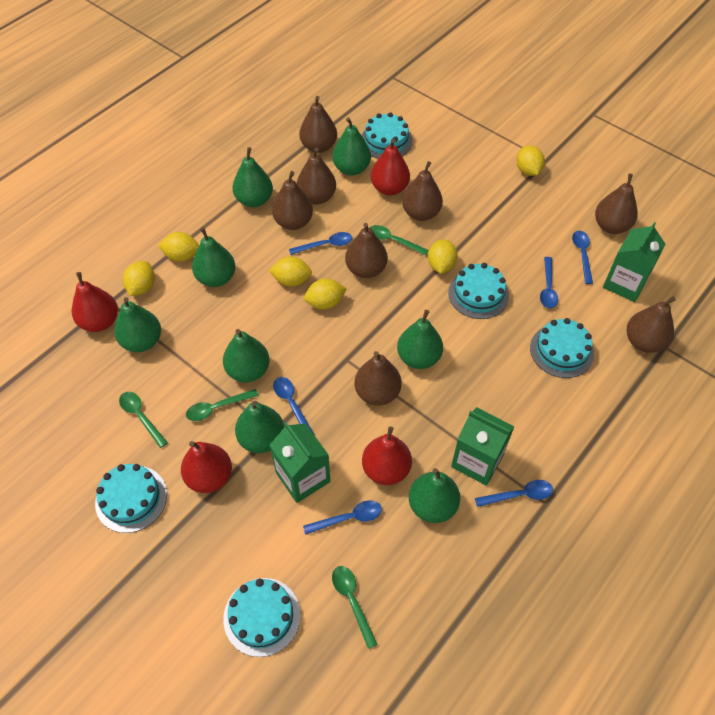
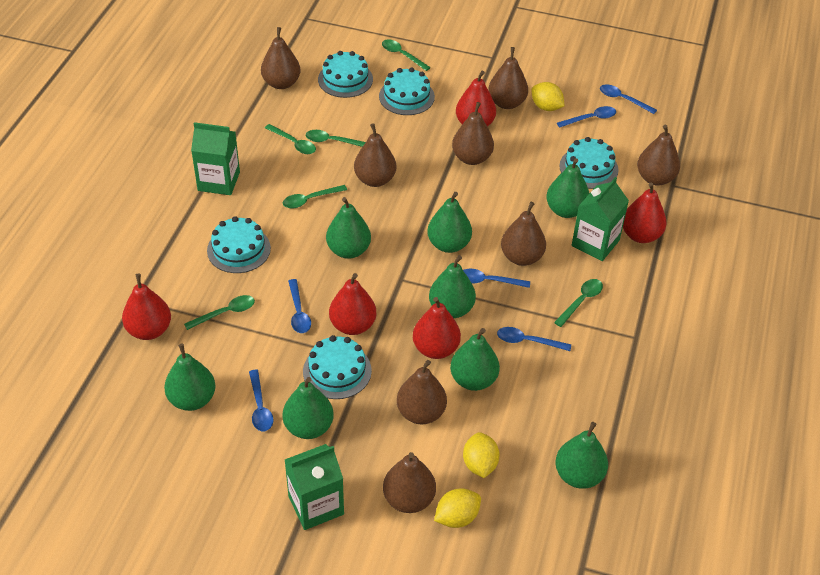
green spoon: [119,392,168,448] [186,389,258,421] [332,566,378,649] [370,225,429,256] = 4 -> [184,295,255,330] [265,124,316,154] [283,185,347,208] [306,130,366,147] [382,39,431,71] [554,279,603,327] = 6
red pear: [72,272,118,332] [181,441,232,493] [362,427,412,485] [371,139,410,196] = 4 -> [122,273,171,340] [329,273,376,335] [413,297,461,359] [456,71,496,127] [623,182,667,243] = 5
yellow lemon: [123,261,155,296] [158,232,199,262] [269,256,312,287] [304,279,347,309] [428,239,458,273] [517,145,545,176] = 6 -> [434,488,481,528] [463,432,500,478] [531,82,565,111] = 3

